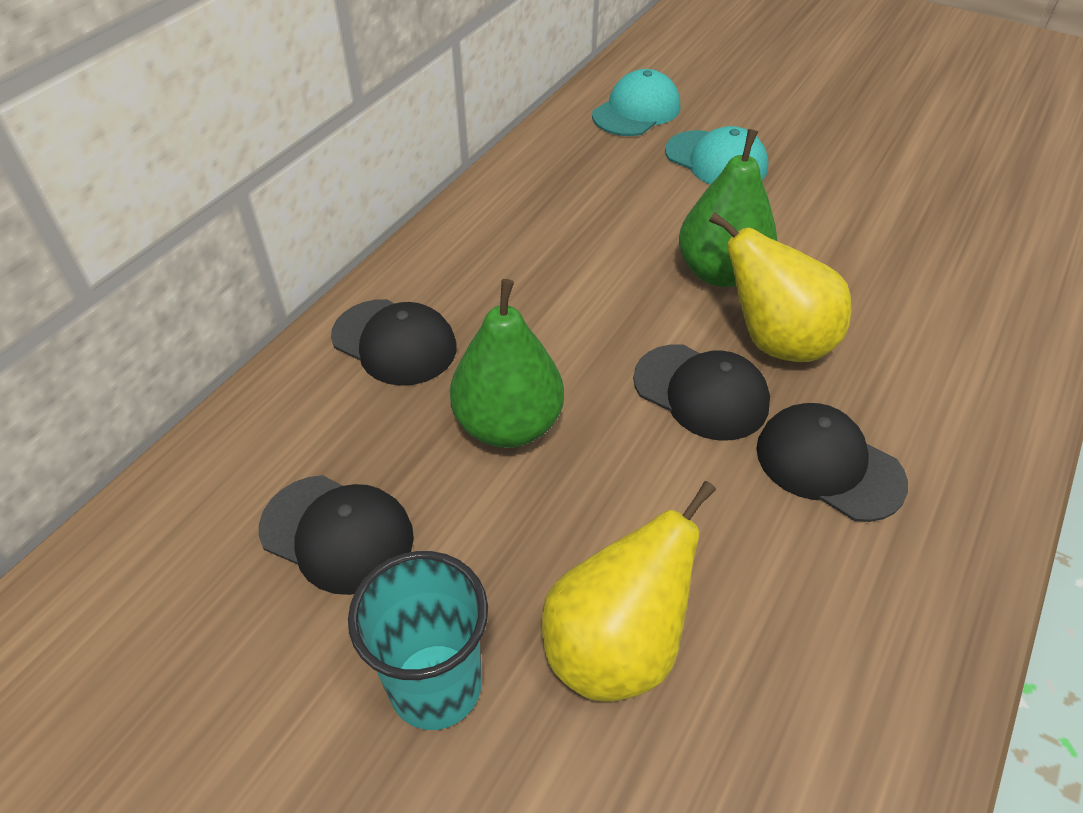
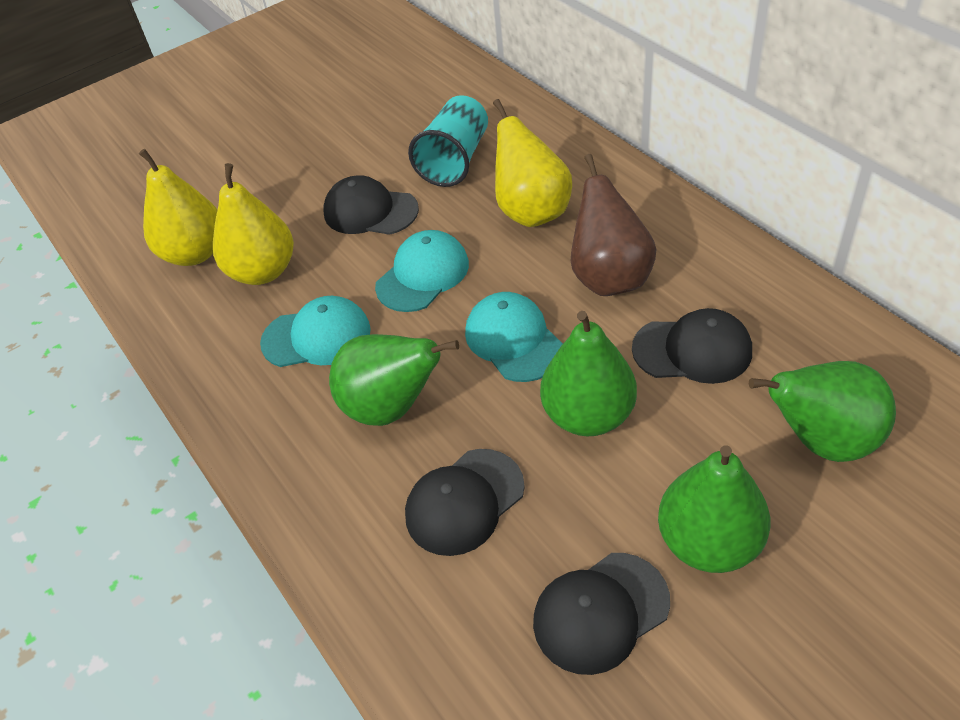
brown pear: none = 0 -> [571,154,656,296] = 1
green pear: [450,279,564,448] [679,129,777,287] = 2 -> [329,334,459,426] [540,311,637,436] [658,445,771,573] [749,361,896,462] = 4
turquoise cap: [592,69,680,136] [665,126,769,185] = 2 -> [260,296,371,367] [375,230,469,312] [465,292,563,382] = 3
yellow pear: [542,481,716,702] [709,212,851,362] = 2 -> [139,149,218,266] [213,163,294,285] [493,99,572,227] = 3

